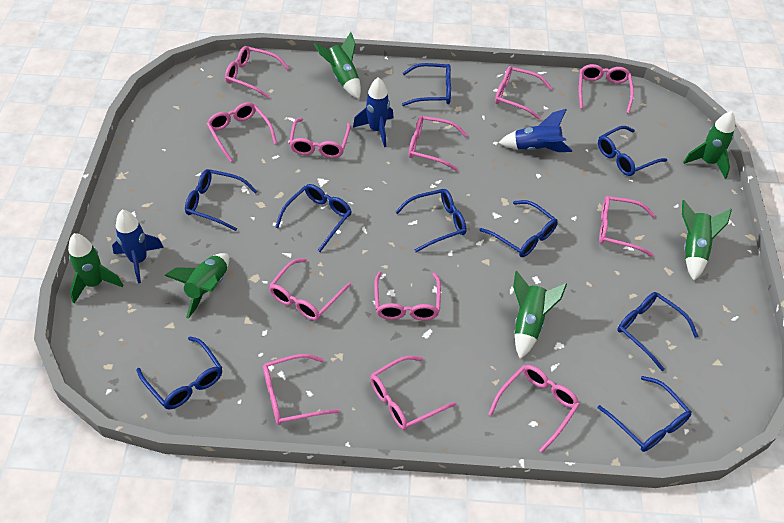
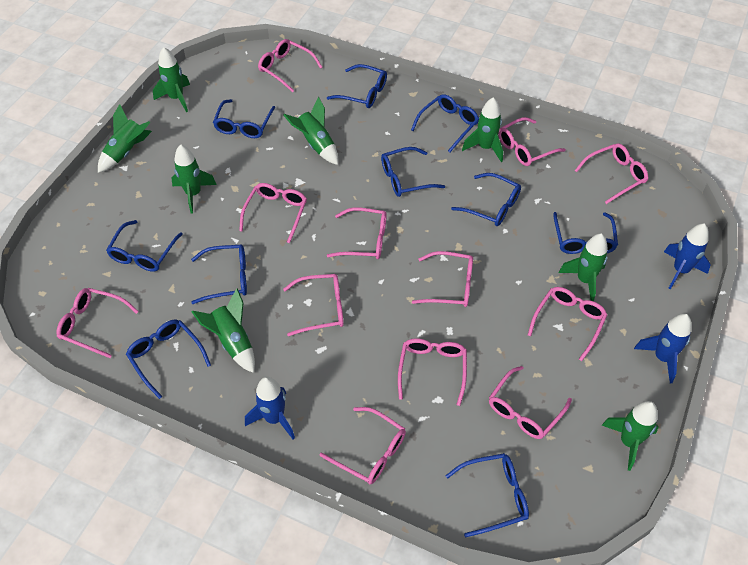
blue glasses: [137,336,222,409] [185,169,258,231] [275,184,352,252] [395,189,466,252] [402,63,451,106] [479,200,558,257] [598,126,667,176] [598,376,692,452] [617,292,699,371] = 9 -> [106,220,183,272] [126,319,211,399] [191,245,247,304] [213,99,276,138] [327,64,387,108] [381,147,445,197] [411,94,479,152] [446,453,529,537] [451,173,521,226] [553,212,618,254] = 10
green rocket: [68,233,123,303] [164,253,229,319] [314,32,361,99] [513,271,567,359] [682,200,732,281] [683,111,735,179] = 6 -> [98,104,152,173] [153,47,190,112] [171,144,217,213] [192,288,255,373] [283,97,338,165] [462,97,503,162] [559,233,608,301] [602,401,659,471] = 8

